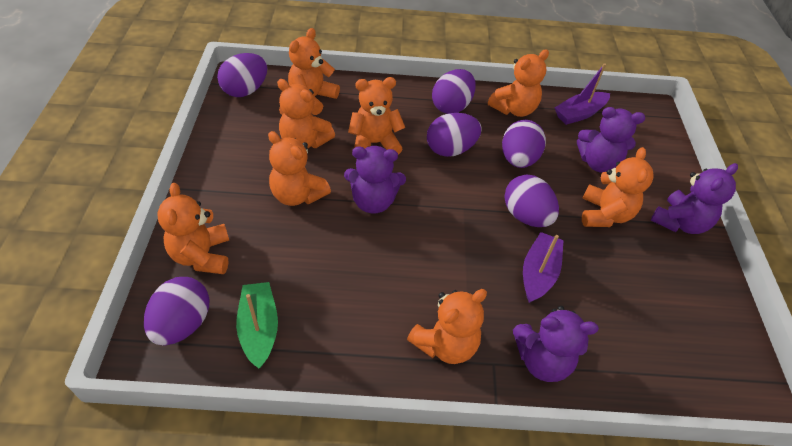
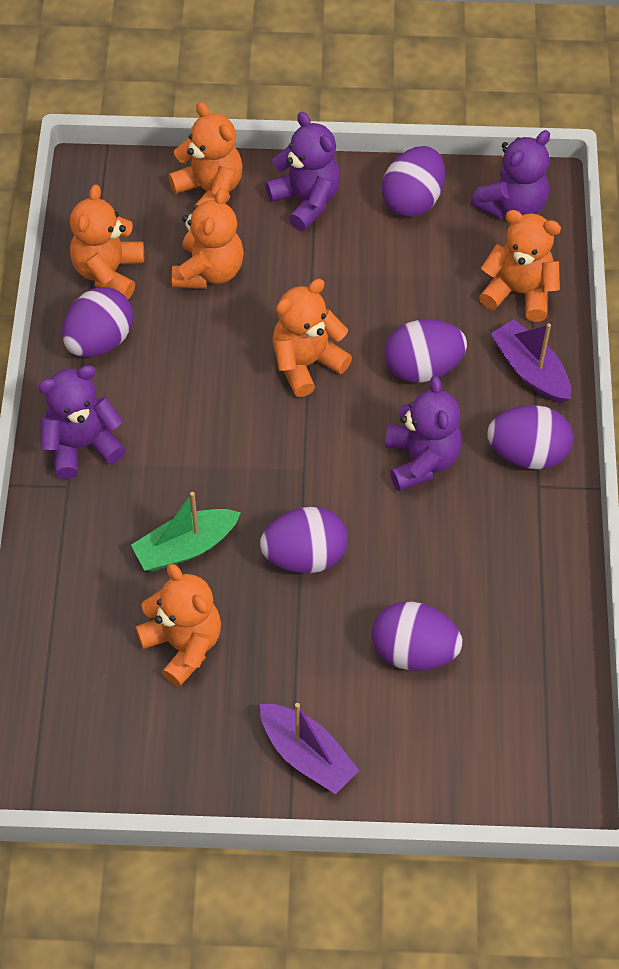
orange teddy bear: [157,183,229,274] [268,131,331,206] [277,79,335,149] [288,28,340,115] [348,77,405,155] [407,289,487,364] [488,49,549,117] [582,147,654,227] = 8 -> [70,184,144,300] [135,563,221,687] [168,102,243,209] [172,188,244,289] [272,279,352,397] [479,210,561,322] = 6

